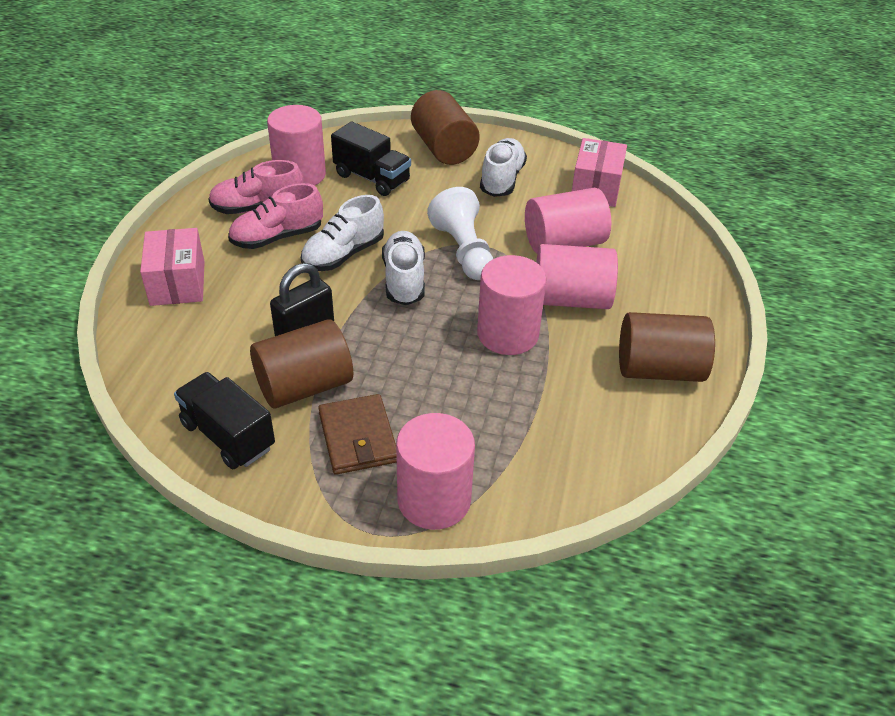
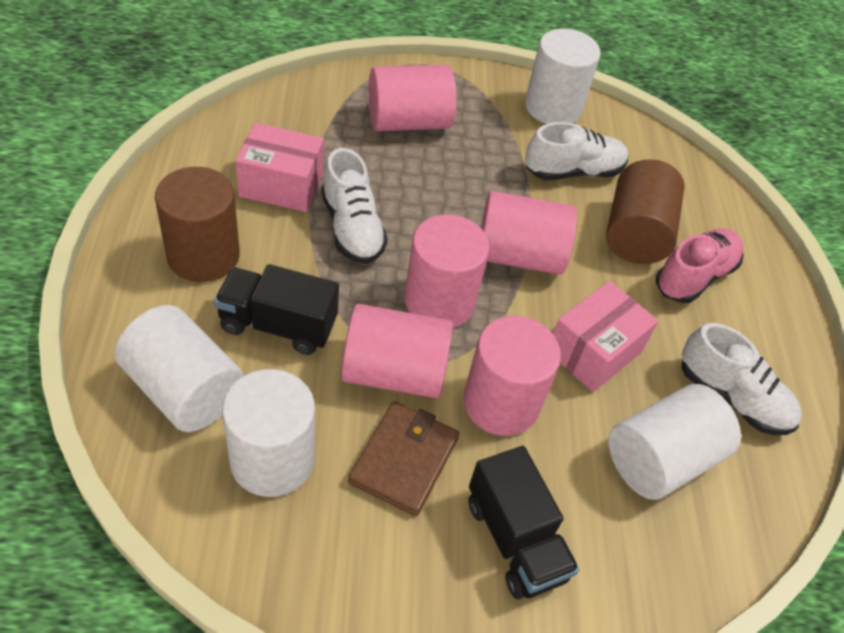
black padlock: [270,263,334,336] = 1 -> none = 0
brown cylinder: [250,319,353,409] [411,90,480,165] [619,312,715,382] = 3 -> [155,167,240,282] [606,159,685,264] = 2
pink shoe: [208,160,304,214] [228,183,323,249] = 2 -> [656,228,743,303] = 1
white cylinder: none = 0 -> [115,305,244,432] [222,369,315,497] [525,28,600,124] [608,384,741,500] = 4
white pawn: [427,187,493,280] = 1 -> none = 0

